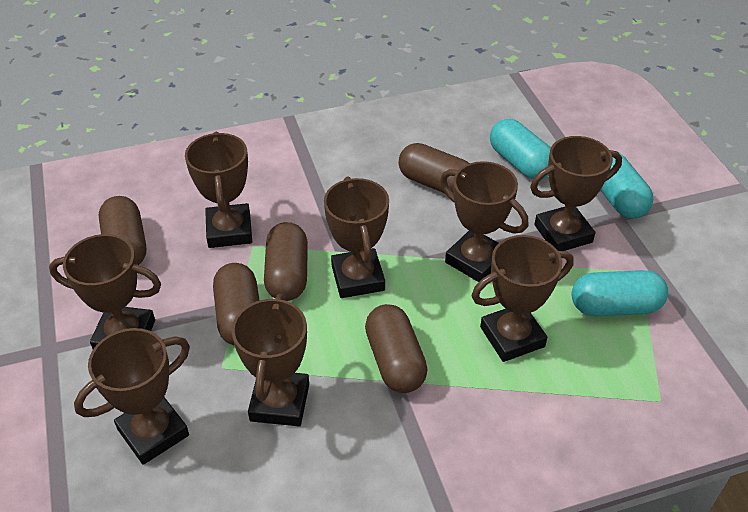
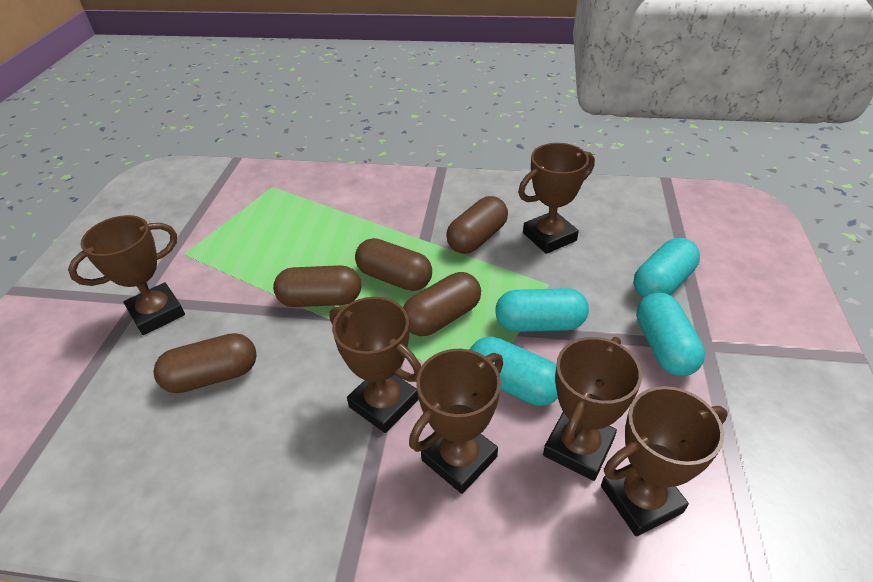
brown trophy: [49,234,161,349] [74,328,190,465] [185,132,252,248] [231,294,309,426] [324,177,389,298] [440,161,528,282] [471,235,574,362] [530,136,622,251] = 8 -> [68,215,185,335] [329,297,421,433] [409,349,503,494] [518,143,595,254] [543,337,642,481] [601,386,728,536] = 6
turquoise capsule: [490,119,551,179] [572,270,668,316] [601,150,653,218] = 3 -> [470,337,558,406] [495,288,589,332] [634,238,700,298] [636,293,705,376] = 4

